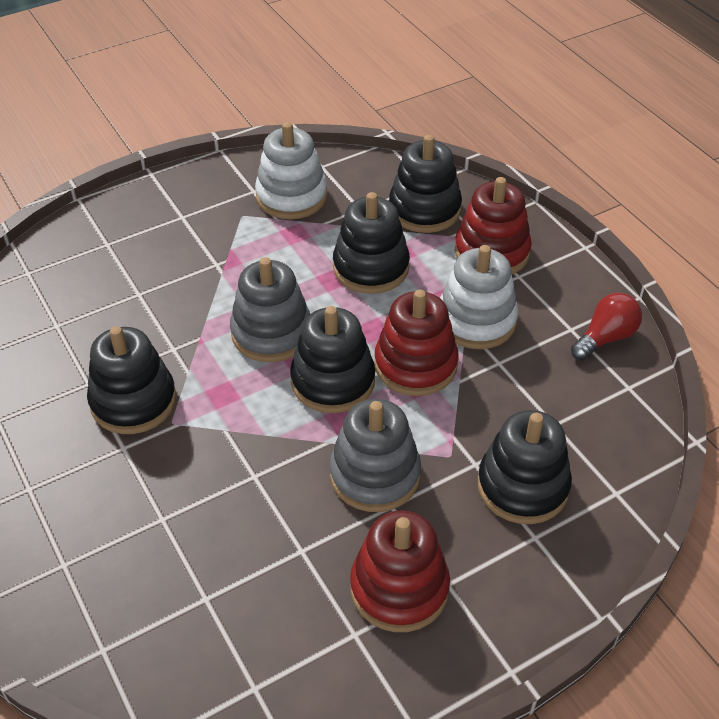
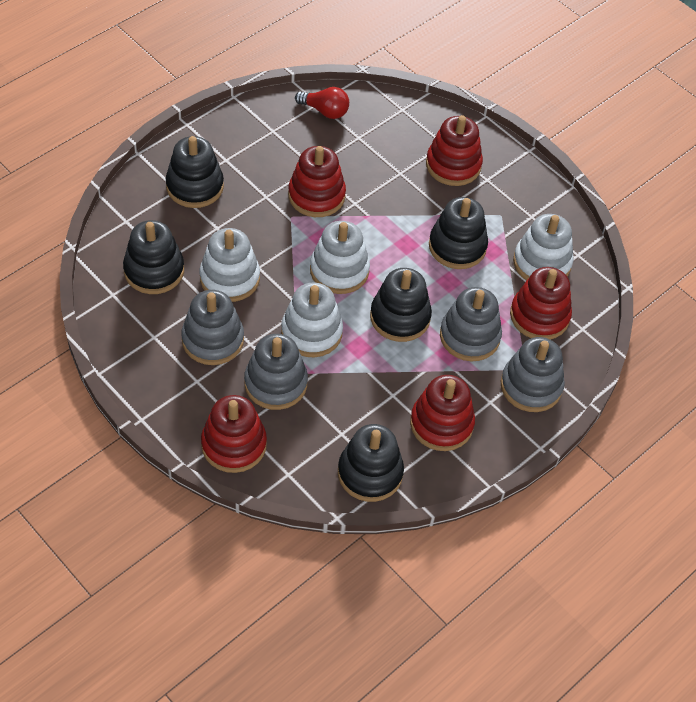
grey stacking toy: [230,257,310,362] [329,399,421,512] = 2 -> [181,290,244,365] [244,334,308,410] [440,287,502,361] [501,337,565,412] = 4
red stacking toy: [350,510,450,632] [374,290,459,396] [455,177,532,275] = 3 -> [201,395,267,473] [288,146,346,217] [410,375,475,451] [426,115,483,186] [510,267,572,340] = 5
white stacking toy: [255,122,327,219] [440,245,519,349] = 2 -> [200,228,260,302] [281,282,343,357] [310,221,370,294] [513,214,573,281] = 4

